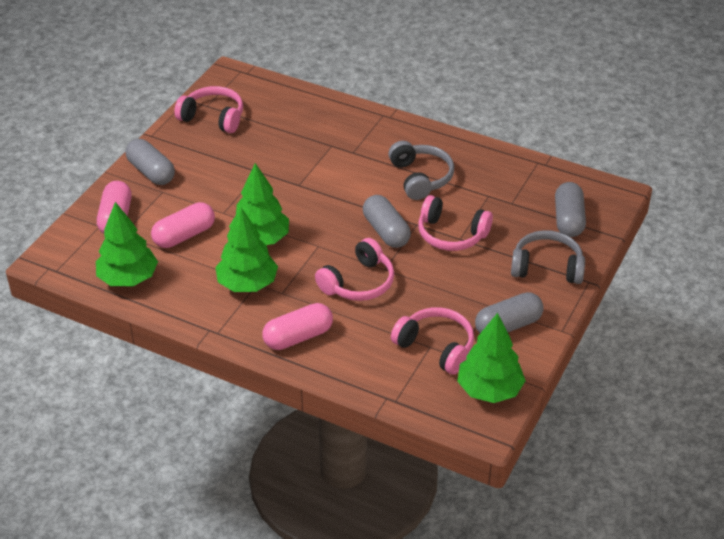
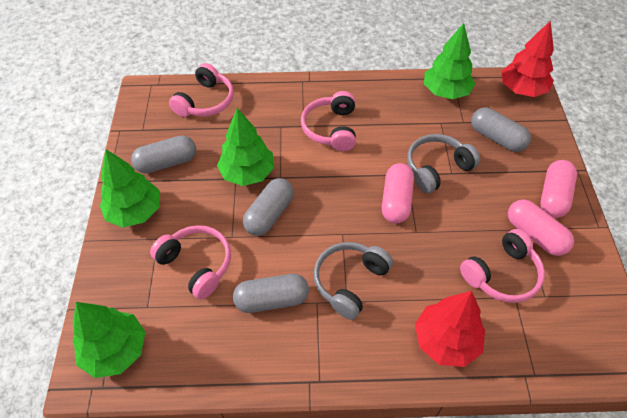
red tree: none = 0 -> [415,291,485,367] [501,20,554,97] = 2

